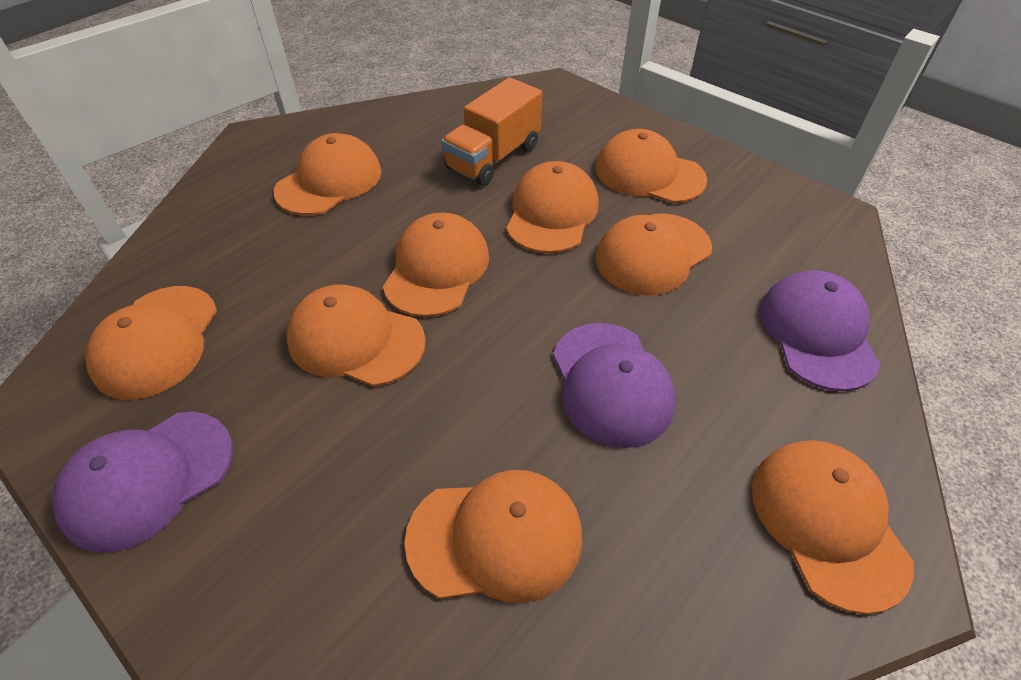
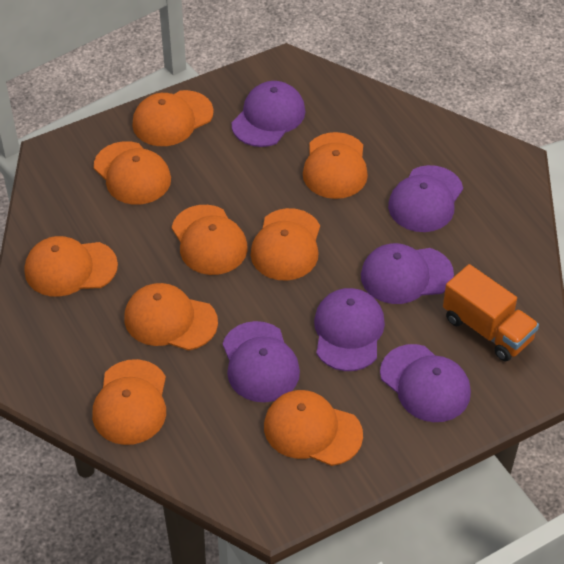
purple cap: [52,412,233,553] [553,323,676,448] [760,270,881,391] = 3 -> [223,321,300,403] [231,81,305,147] [314,288,385,371] [361,243,454,304] [380,344,471,422] [388,165,463,232] = 6

